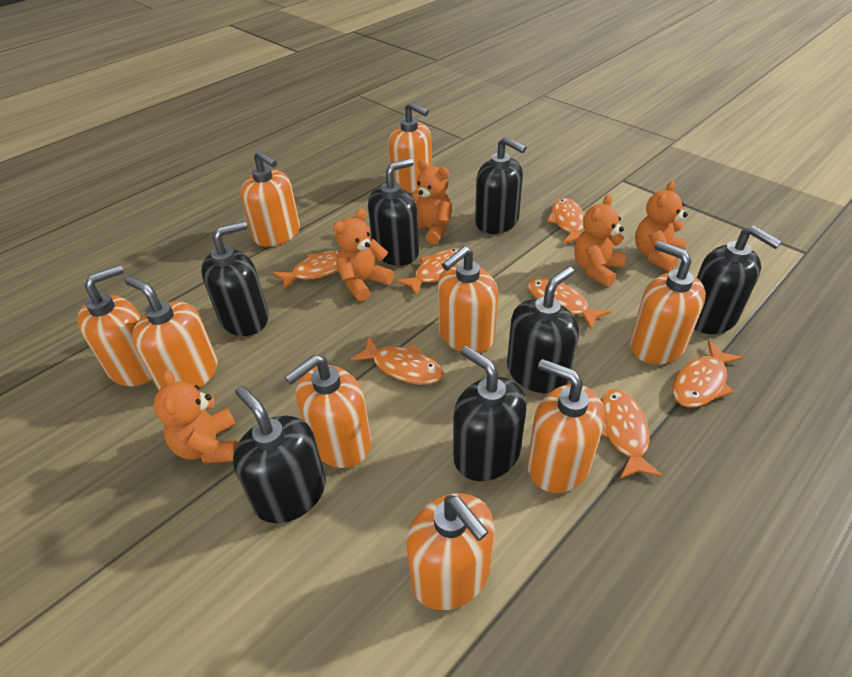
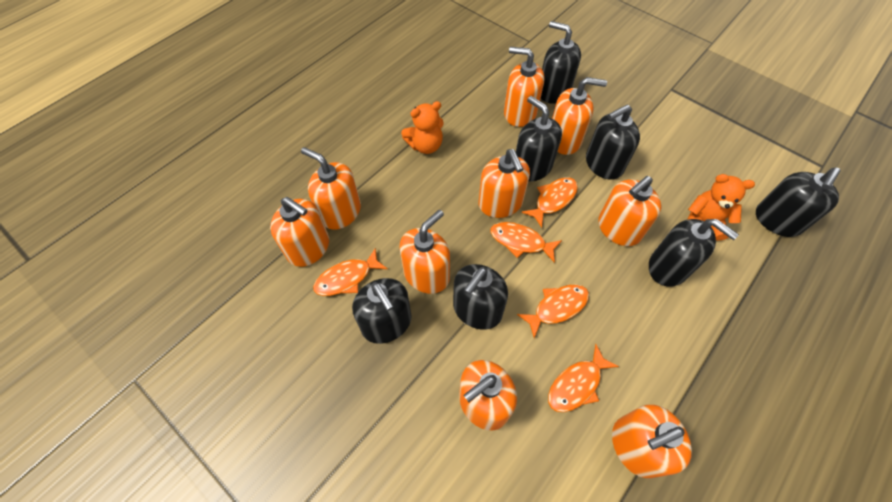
orange fish: [273,250,339,290] [350,337,443,385] [396,248,464,297] [528,277,611,329] [547,198,584,244] [601,389,663,479] [673,341,743,408] = 7 -> [313,248,388,296] [490,222,562,263] [517,284,589,338] [522,177,578,228] [548,344,619,412] = 5
orange teddy bear: [153,370,238,463] [333,209,394,301] [412,160,452,245] [575,194,627,287] [635,181,688,272] = 5 -> [401,101,444,154] [687,174,755,241] = 2

